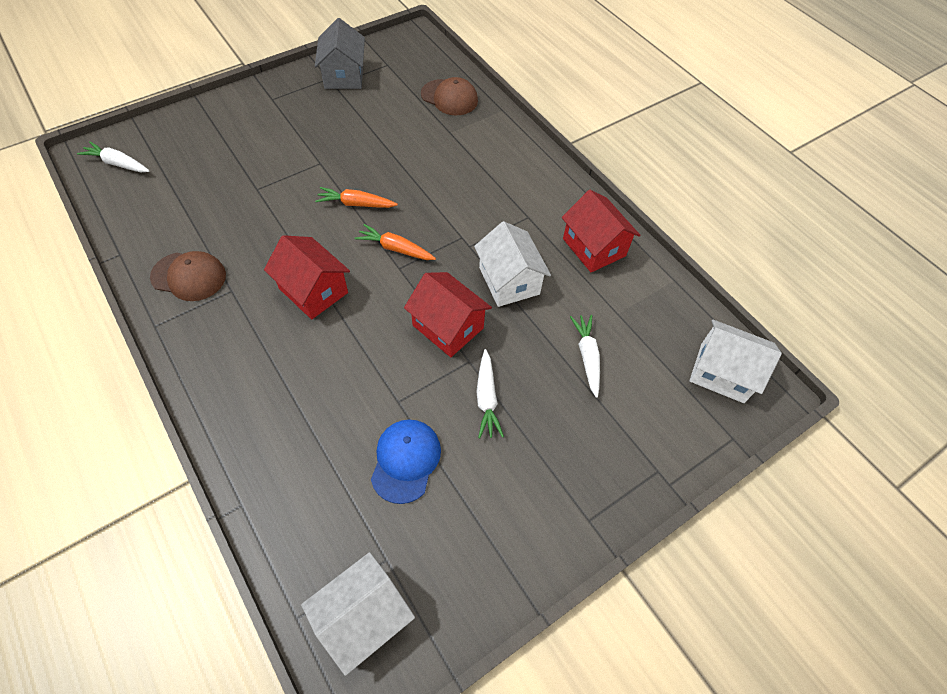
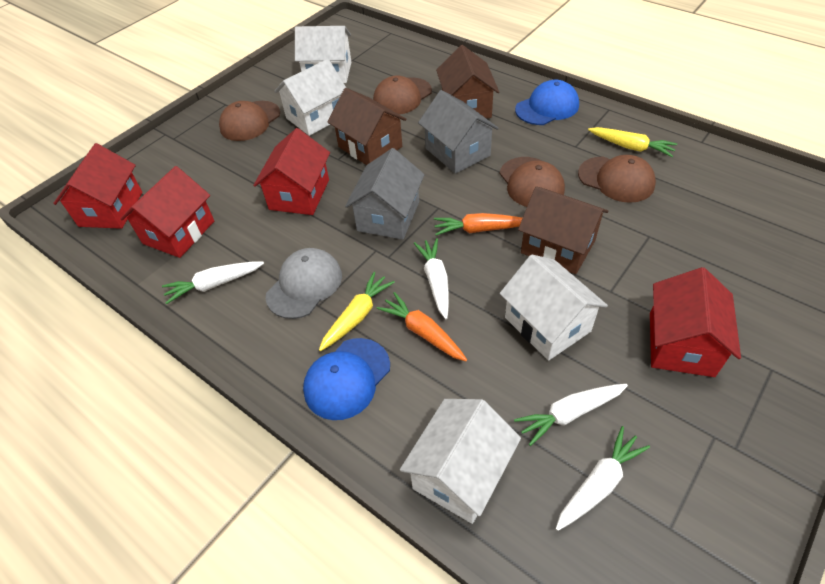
blue cap: [371,420,441,504] = 1 -> [303,338,390,420] [515,80,579,125] = 2
brown cap: [150,251,226,301] [421,77,478,115] = 2 -> [219,101,280,141] [373,76,432,114] [500,157,565,207] [578,155,656,203] = 4
brown house: none = 0 -> [328,88,406,165] [436,45,499,119] [518,186,609,274] = 3
grey cap: none = 0 -> [266,248,342,319] = 1
grey house: [315,18,365,89] = 1 -> [345,148,425,240] [418,90,499,174] = 2
red house: [264,235,350,320] [404,272,492,357] [562,190,640,273] = 3 -> [53,143,142,229] [120,166,214,258] [253,128,330,215] [650,267,741,377] = 4
white carrot: [77,141,150,172] [476,349,504,438] [570,315,600,398] = 3 -> [162,262,264,304] [414,238,449,319] [514,384,628,446] [556,426,650,531] = 4
white house: [301,552,415,676] [474,221,551,307] [690,319,782,403] = 3 -> [274,59,346,136] [295,26,351,83] [400,399,521,524] [500,255,608,361] = 4
yellow carrot: none = 0 -> [319,272,395,351] [588,127,677,157] = 2

